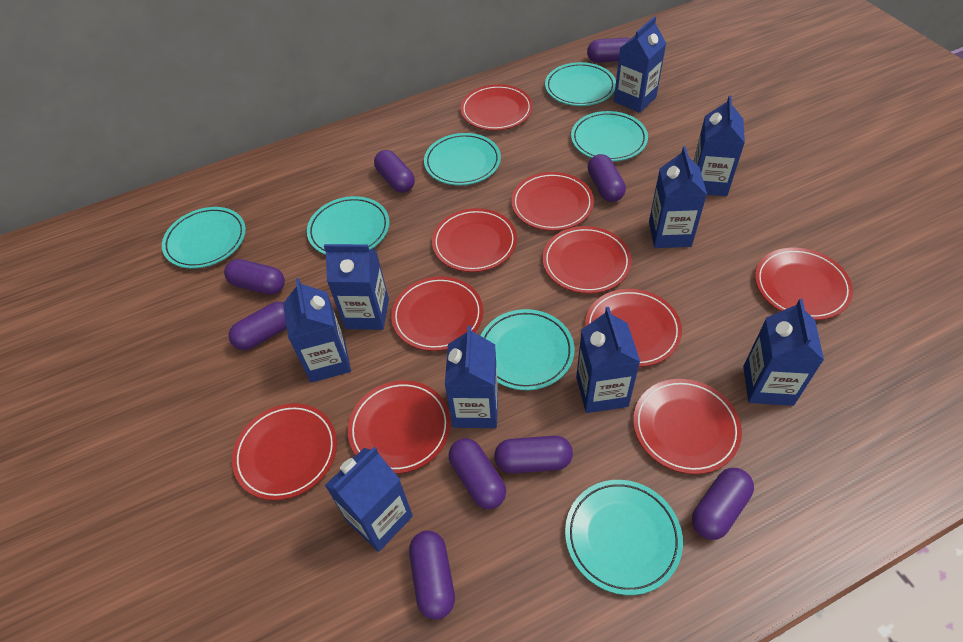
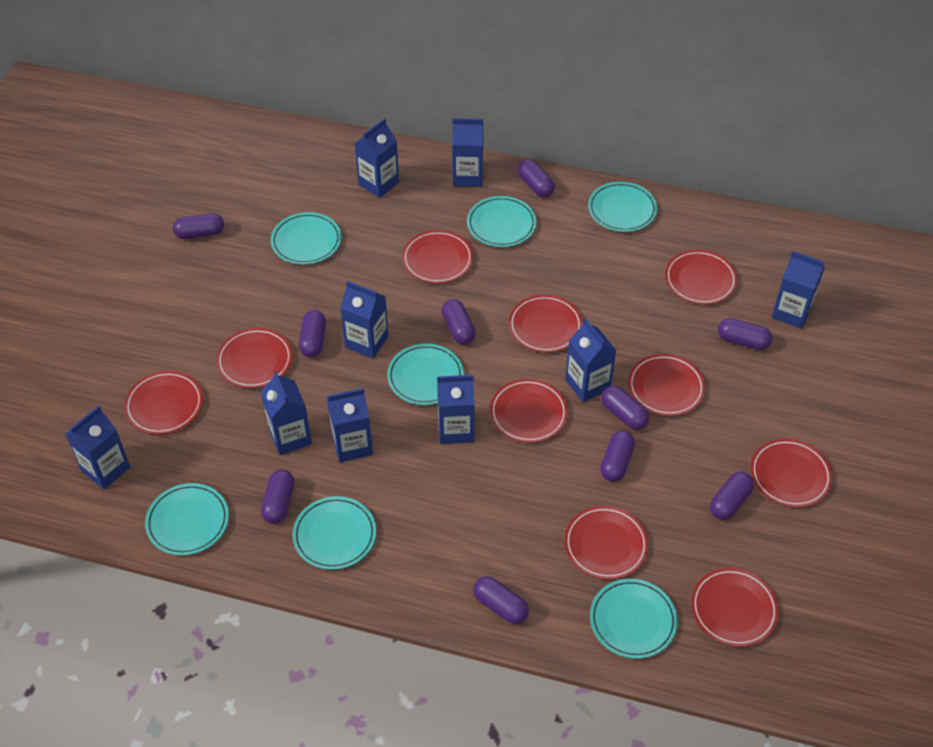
purple capsule: [224,259,285,295] [229,302,287,350] [374,150,415,193] [409,531,455,620] [449,438,506,509] [494,436,573,474] [587,38,631,63] [588,154,626,202] [692,468,754,540] = 9 -> [173,213,224,239] [261,469,295,524] [299,310,326,358] [441,299,476,344] [473,576,529,624] [517,159,555,197] [600,431,635,482] [601,386,649,430] [710,472,754,520] [718,318,772,350] = 10

